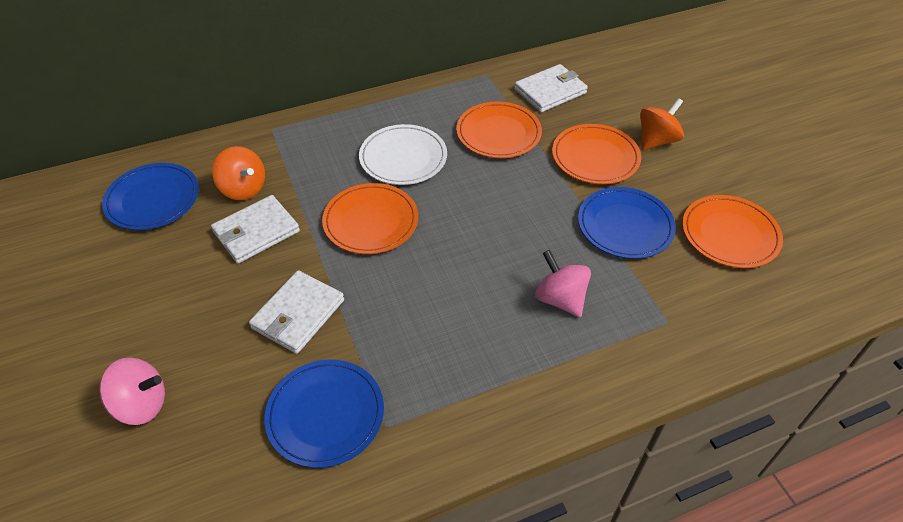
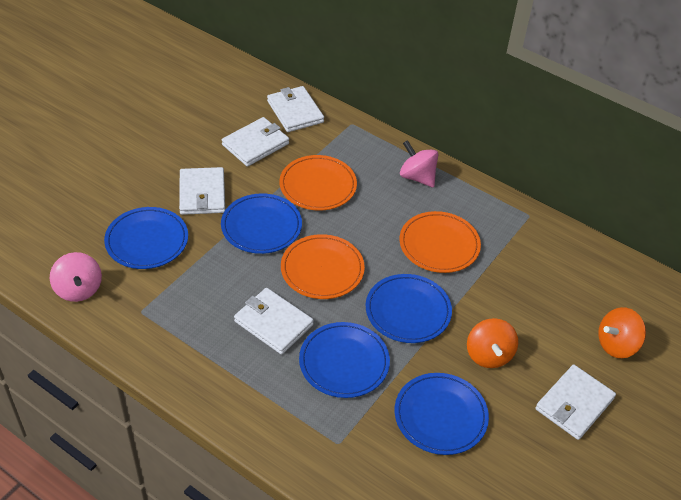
blue plate: [102,163,199,230] [264,360,384,468] [578,187,676,259] = 3 -> [104,207,188,269] [221,193,302,254] [299,322,390,398] [366,274,452,343] [395,373,489,455] = 5
orange plate: [322,183,418,254] [456,102,542,158] [552,124,641,184] [682,195,783,268] = 4 -> [279,155,357,211] [281,234,365,299] [400,211,481,273] = 3
white plate: [359,124,447,185] = 1 -> none = 0
white wallet: [211,195,300,264] [249,270,344,354] [514,64,588,112] = 3 -> [179,167,225,215] [222,117,289,167] [234,288,314,355] [267,86,324,132] [535,365,616,440] = 5

